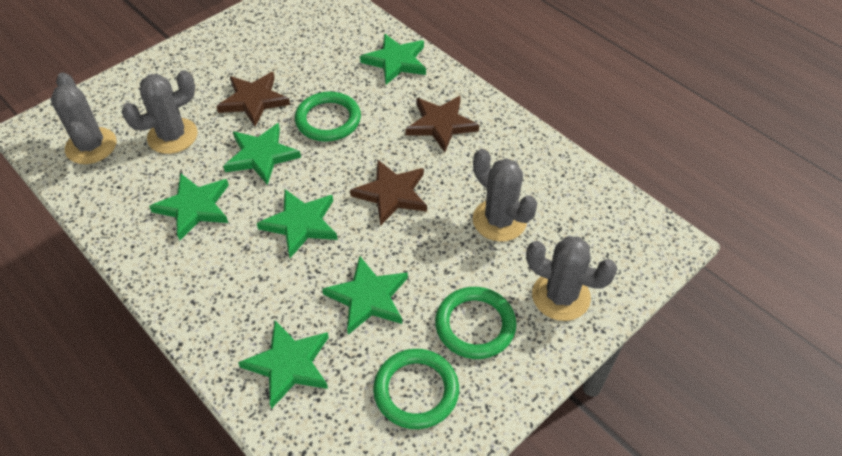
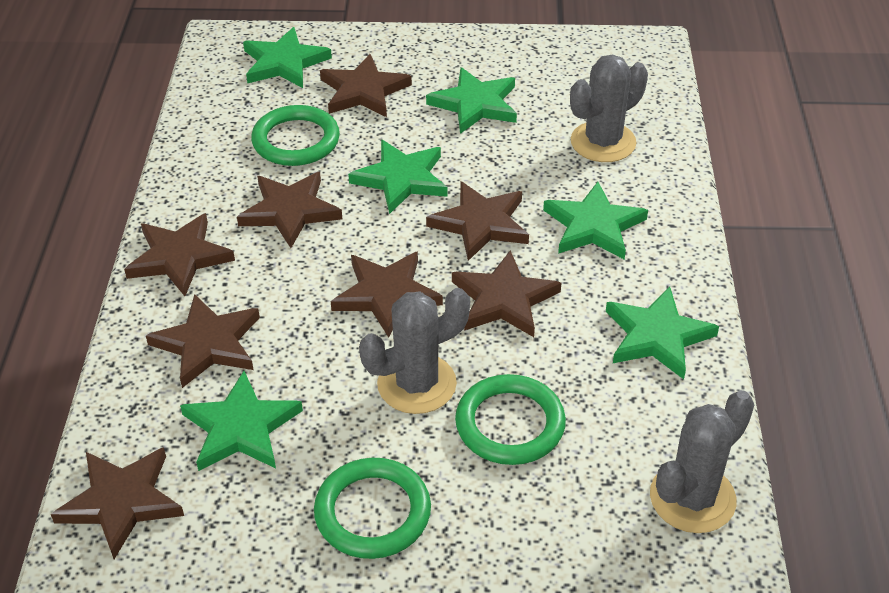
brown star: [216,72,290,127] [350,160,427,226] [405,96,479,152] = 3 -> [51,447,184,559] [124,213,235,296] [146,294,260,388] [237,172,342,248] [320,54,412,117] [331,251,443,338] [426,181,529,261] [452,250,561,337] = 8
grey cactus: [51,72,117,164] [122,70,198,154] [473,149,537,242] [526,236,617,321] = 4 -> [359,288,470,414] [570,54,648,162] [650,390,754,533] = 3

